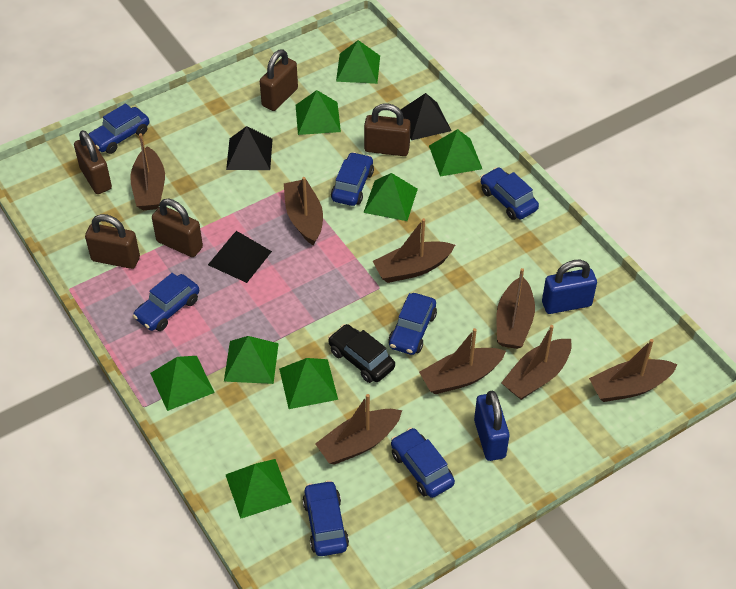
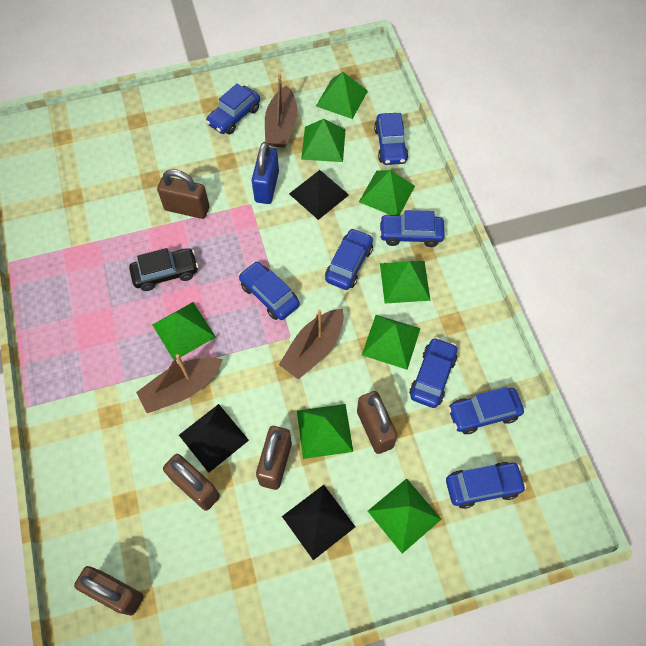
blue car: [88,103,149,154] [133,273,199,331] [303,480,349,556] [331,152,374,206] [388,293,437,355] [391,427,455,498] [481,167,539,220] = 7 -> [206,83,260,135] [239,261,300,320] [325,228,373,290] [374,113,408,165] [379,210,445,247] [409,337,457,408] [446,462,526,509] [448,387,524,434] = 8
blue padlock: [474,391,510,461] [542,260,597,314] = 2 -> [252,142,279,204] = 1
brown boat: [130,133,165,210] [284,177,323,246] [315,394,402,465] [373,218,455,283] [419,328,506,394] [497,268,535,349] [501,325,572,400] [589,339,678,402] = 8 -> [136,354,223,413] [265,73,297,148] [279,309,344,379] = 3

